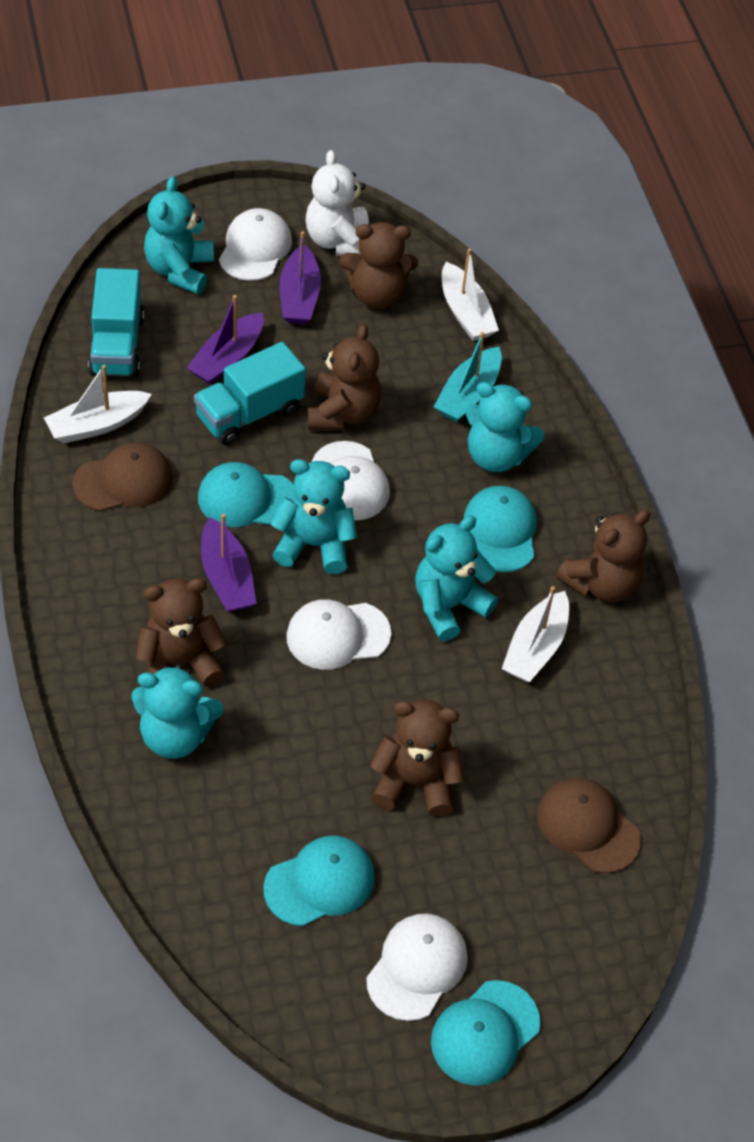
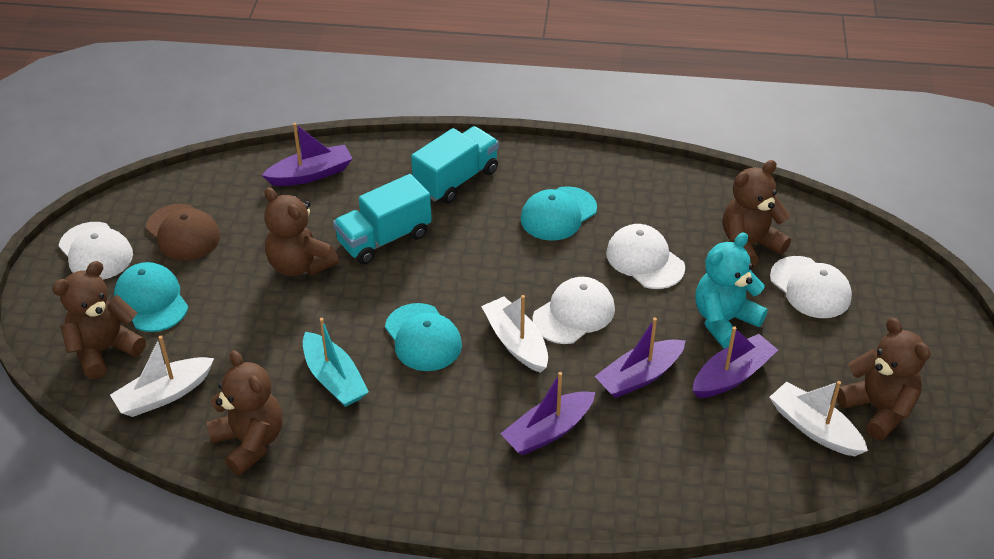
brown cap: [72,442,173,511] [537,777,641,873] = 2 -> [146,204,221,261] = 1
purple boat: [187,295,264,385] [201,514,257,612] [280,231,321,324] = 3 -> [262,123,353,186] [500,372,595,455] [594,317,686,398] [693,326,778,398] = 4
turquoise cap: [198,462,295,527] [263,835,375,926] [431,980,540,1086] [464,486,537,572] = 4 -> [114,262,188,332] [385,303,462,371] [520,186,597,241] = 3
turquoise teddy bear: [131,664,224,759] [144,176,214,294] [271,459,357,574] [415,516,498,641] [465,382,544,472] = 5 -> [696,232,768,348] = 1
white teddy bear: [306,150,369,256] = 1 -> none = 0

